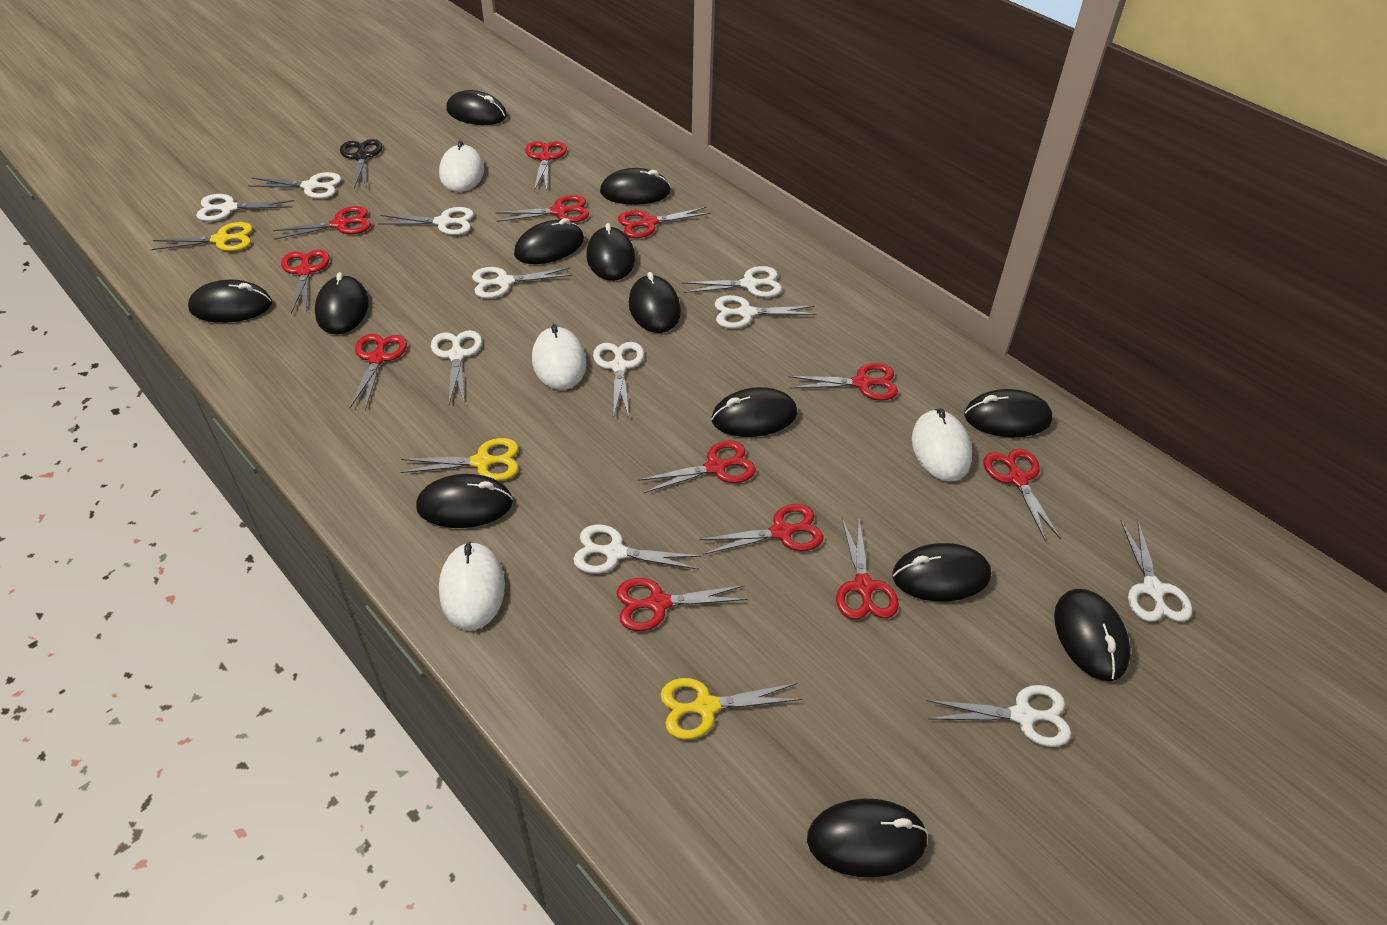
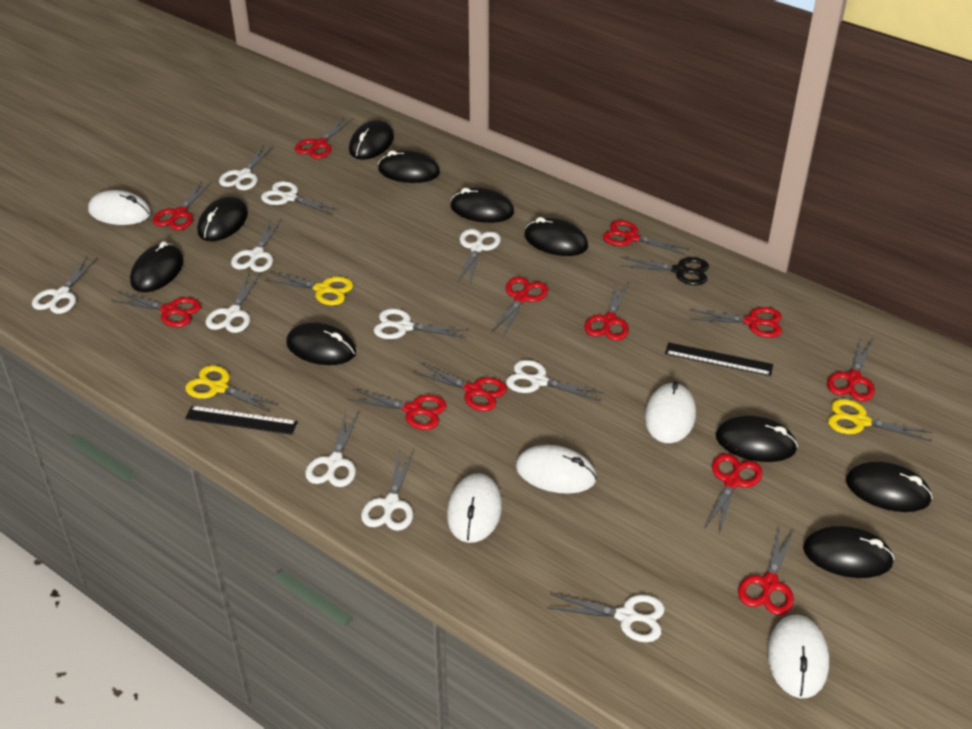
black mouse: [188,280,272,323] [315,272,369,335] [416,474,513,528] [446,90,507,125] [514,218,584,264] [587,223,635,281] [600,168,671,205] [629,272,681,333] [711,387,797,437] [807,799,928,877] [892,543,991,602] [964,389,1052,437] [1054,589,1131,681] = 13 -> [130,241,184,292] [197,197,248,241] [286,322,356,365] [349,120,394,160] [378,150,440,183] [450,188,514,223] [524,217,588,256] [716,416,798,462] [803,526,895,578] [846,462,933,512] = 10
black ruler: none = 0 -> [185,406,298,435] [665,343,773,376] = 2
white mouse: [439,141,484,192] [439,542,505,630] [532,324,587,390] [912,408,972,482] = 4 -> [88,190,151,225] [447,473,502,543] [516,445,597,494] [645,381,696,443] [767,615,829,698] = 5

